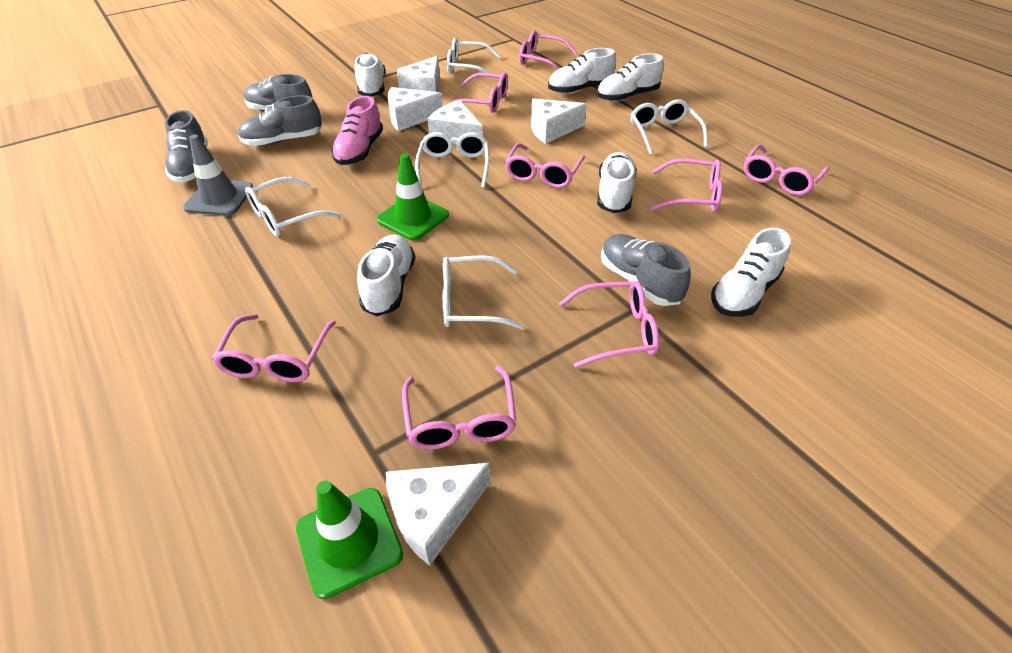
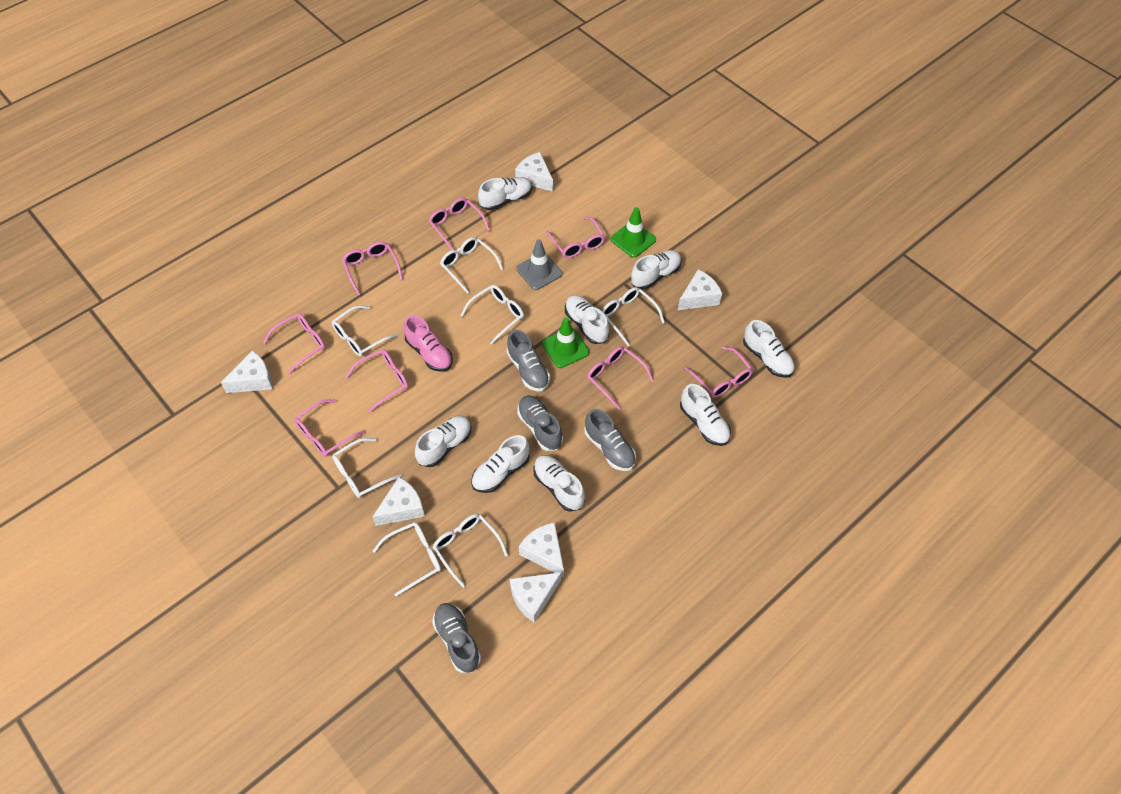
white cheese: [386,463,490,566] [387,87,443,131] [397,56,440,92] [427,100,483,144] [531,98,587,144] = 5 -> [221,350,273,393] [373,477,425,526] [510,572,561,623] [515,152,553,192] [519,522,564,577] [678,269,722,310] = 6
white glasses: [245,177,340,237] [415,132,489,188] [443,255,524,329] [447,38,500,79] [631,99,708,154] = 5 -> [332,305,397,357] [332,438,402,498] [373,522,441,596] [433,514,508,588] [440,237,503,294] [460,285,524,345] [602,287,665,346] = 7
white shoe: [355,53,385,97] [357,234,415,316] [548,48,616,94] [597,53,664,102] [597,152,637,213] [711,228,791,317] = 6 -> [415,416,471,467] [471,435,530,493] [478,177,532,210] [533,455,585,511] [565,295,609,344] [631,250,681,290] [680,384,731,446] [743,320,795,378] = 8

